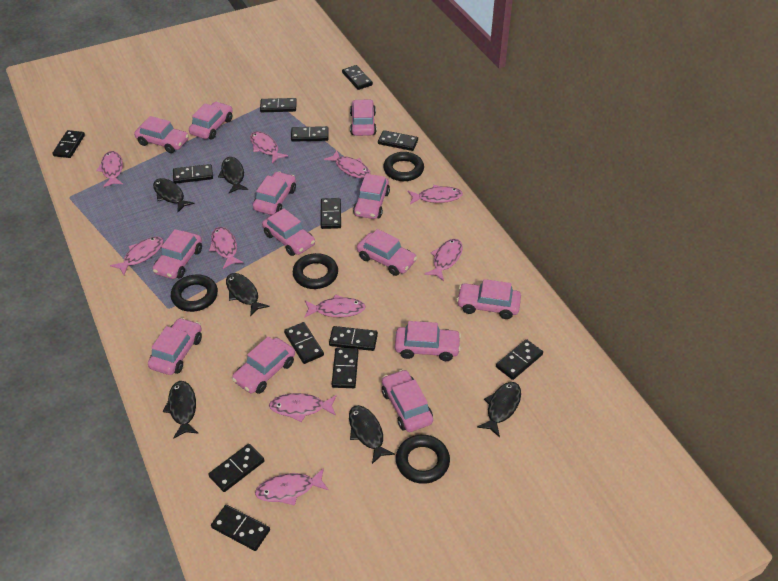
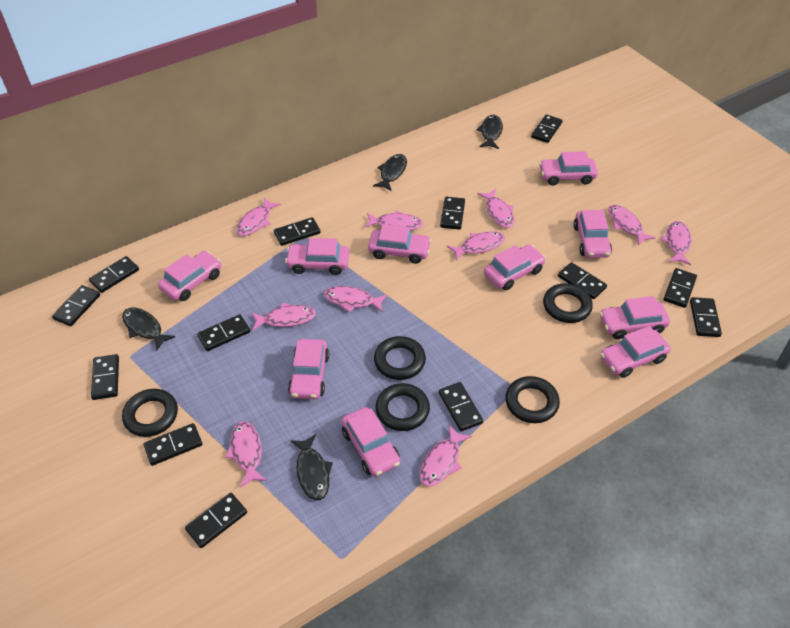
black fish: [153,178,195,212] [163,381,199,439] [218,157,248,193] [226,273,270,317] [349,405,395,464] [477,382,521,437] = 6 -> [122,307,175,351] [290,434,333,500] [373,154,407,191] [476,115,503,149] = 4
black ring: [171,274,218,312] [293,253,338,289] [383,152,424,181] [396,435,450,484] = 4 -> [122,389,178,437] [374,336,426,380] [376,383,430,431] [505,376,560,423] [543,283,593,323] = 5
pink car: [134,116,189,153] [148,318,202,375] [153,229,202,279] [189,102,232,139] [232,336,295,394] [253,171,296,215] [262,208,315,256] [350,99,376,136] [353,174,390,219] [357,229,417,276] [382,369,433,432] [395,321,461,361] [457,279,521,319] = 13 -> [158,251,221,301] [285,238,349,275] [288,339,329,399] [342,407,400,477] [368,224,432,264] [484,245,546,290] [539,151,598,185] [573,210,612,258] [599,296,670,339] [600,326,671,378] = 10

